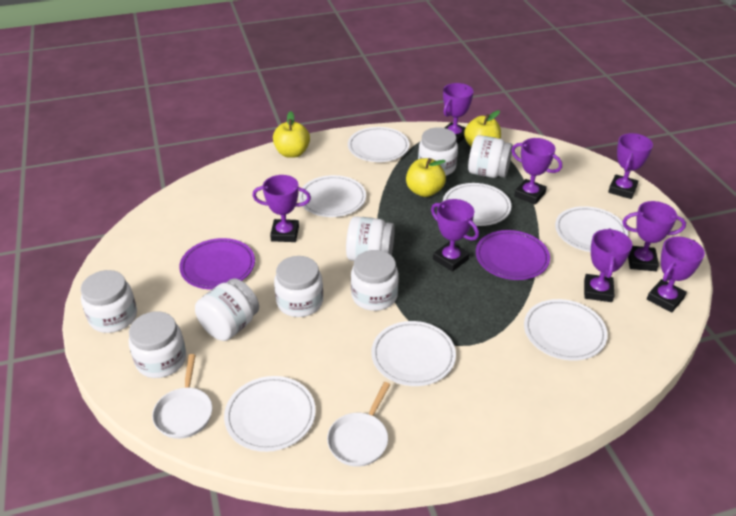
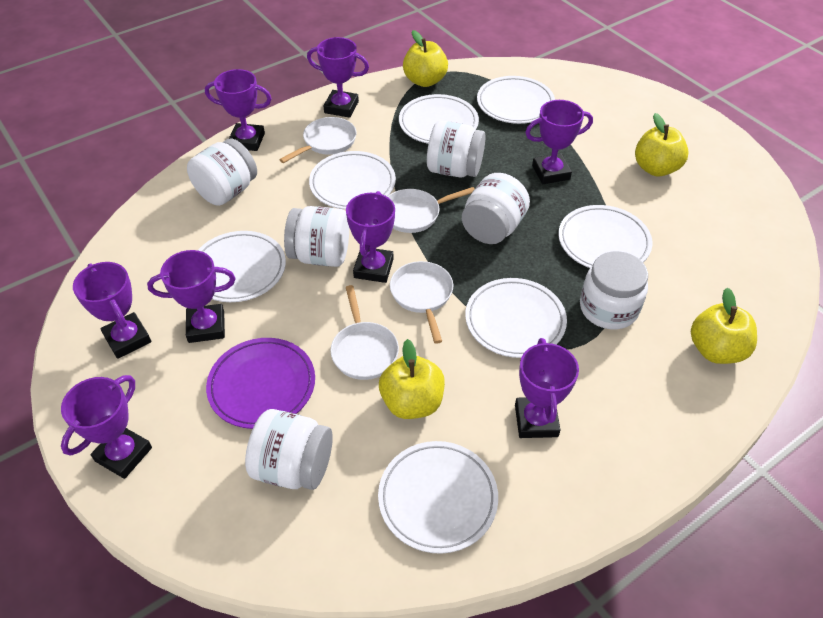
purple plate: [179,238,255,289] [476,230,550,280] = 2 -> [206,338,315,429] = 1
white jar: [81,270,137,333] [129,311,186,378] [195,278,259,341] [274,256,323,317] [346,216,395,261] [351,250,399,311] [418,127,458,176] [468,135,513,178] = 8 -> [187,138,257,206] [245,409,333,490] [284,206,349,267] [427,120,485,177] [462,173,530,244] [580,251,648,329] = 6
white pan: [152,354,212,439] [327,382,390,467] = 2 -> [279,117,356,163] [330,285,399,380] [387,187,474,233] [390,261,453,344] = 4
yellow apple: [273,111,310,158] [406,158,446,197] [464,110,501,147] = 3 -> [379,339,445,419] [403,30,448,87] [635,113,689,176] [691,288,757,364] = 4

